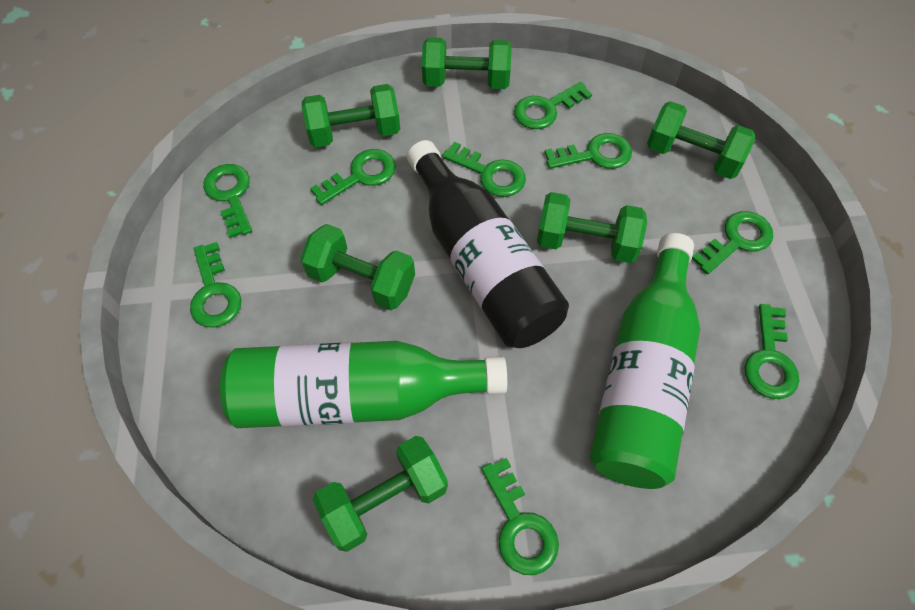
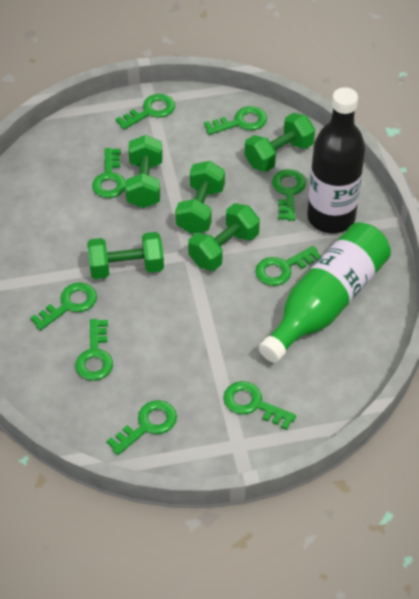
green bottle: [220,341,507,428] [589,233,700,489] = 2 -> [259,222,391,363] = 1
green dumbbell: [300,224,415,310] [302,84,400,147] [313,436,448,552] [422,37,512,89] [537,192,647,263] [647,101,756,179] = 6 -> [87,232,164,279] [125,135,163,208] [175,161,225,234] [188,203,260,271] [244,113,315,172] = 5

